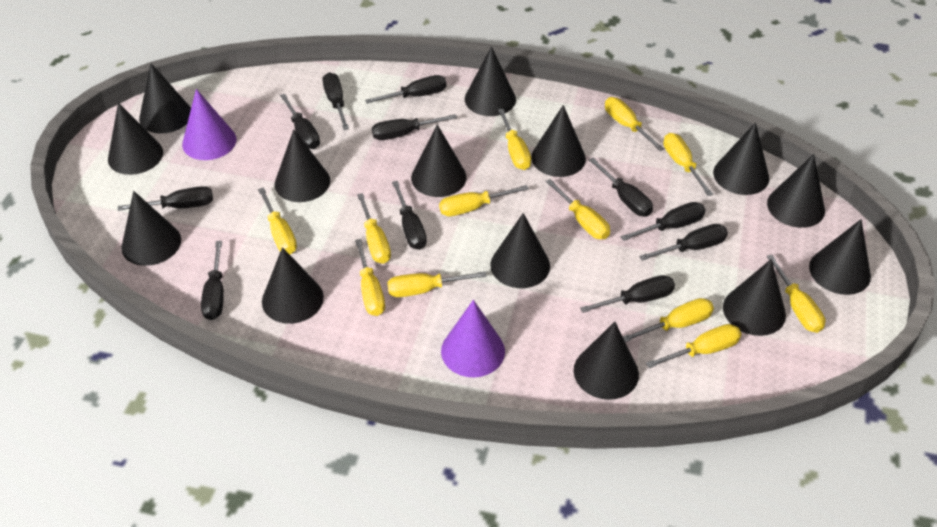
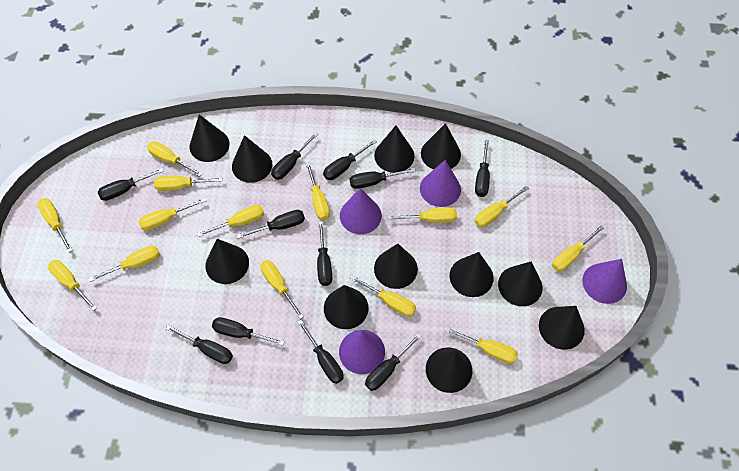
black cone: [108,103,163,175] [121,191,181,266] [139,63,191,134] [262,247,324,324] [275,129,330,202] [411,124,467,197] [465,46,516,116] [490,213,550,288] [531,105,586,177] [574,322,639,400] [713,122,769,195] [723,259,786,336] [767,154,825,228] [809,219,871,295] = 14 -> [190,115,229,162] [205,239,249,284] [232,135,272,183] [324,285,369,329] [374,126,414,173] [374,243,418,289] [421,123,461,169] [426,347,472,393] [450,252,493,297] [498,261,542,306] [539,306,585,350] = 11
purple cone: [182,89,236,160] [441,300,505,377] = 2 -> [339,330,385,374] [340,188,382,234] [420,160,461,207] [582,259,627,304] = 4
yellow screwdriver: [258,187,297,254] [355,239,385,316] [357,193,391,264] [387,271,487,297] [439,185,529,216] [498,108,531,170] [546,179,610,239] [605,97,664,151] [623,298,714,342] [646,324,741,368] [664,133,713,196] [767,255,825,333] = 12 -> [38,198,73,253] [48,260,97,311] [89,245,160,282] [139,198,206,231] [147,141,203,176] [154,176,222,191] [197,205,264,237] [260,260,304,319] [306,162,330,220] [351,276,416,317] [388,207,457,223] [445,327,518,364] [475,186,529,227] [552,226,604,271] = 14

